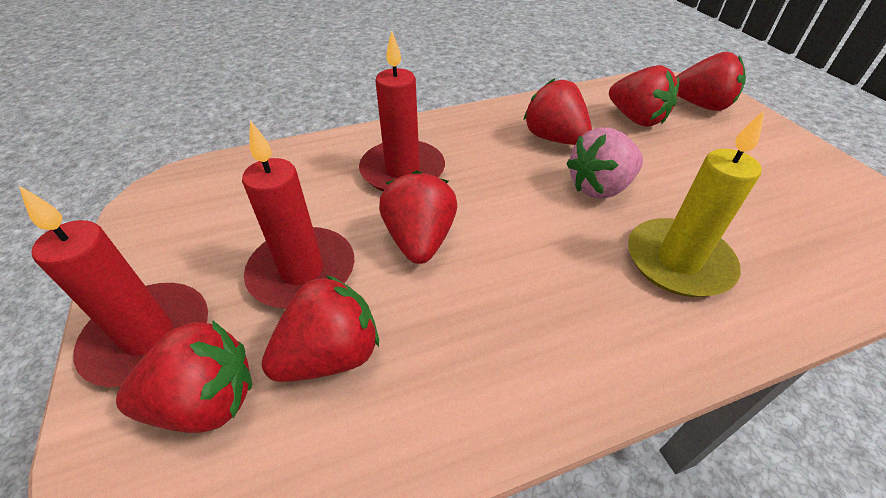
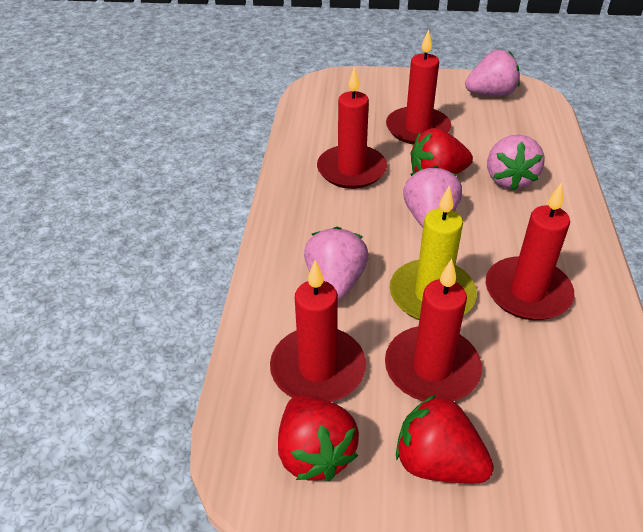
pink strawberry: [566,128,643,199] = 1 -> [304,227,369,301] [403,166,462,227] [465,50,520,96] [487,135,545,191] = 4
red candle: [19,186,208,387] [242,120,354,308] [359,30,445,191] = 3 -> [270,260,366,402] [317,67,387,189] [385,259,482,401] [386,29,451,144] [486,182,574,320] = 5
red strawberry: [116,321,252,433] [261,275,379,382] [379,170,457,264] [524,78,592,145] [609,65,679,127] [676,52,746,111] = 6 -> [278,395,359,481] [396,394,494,484] [411,128,473,174] = 3

